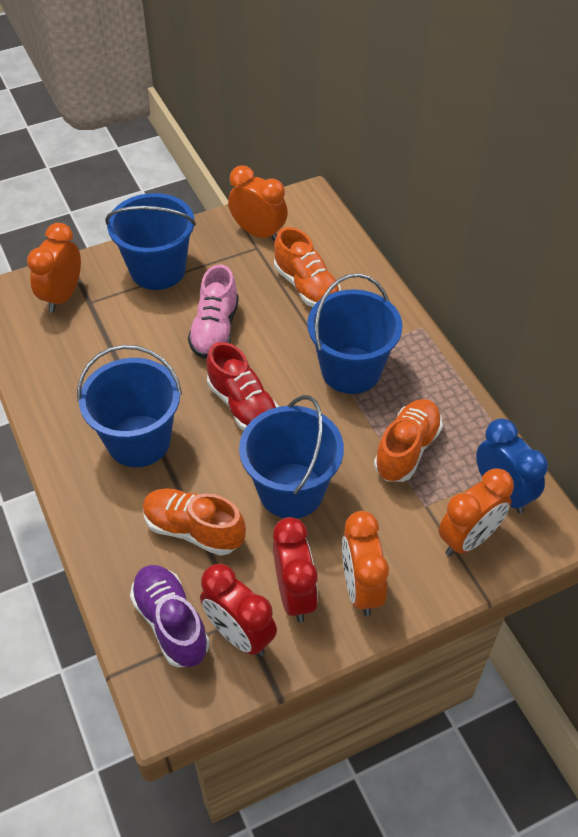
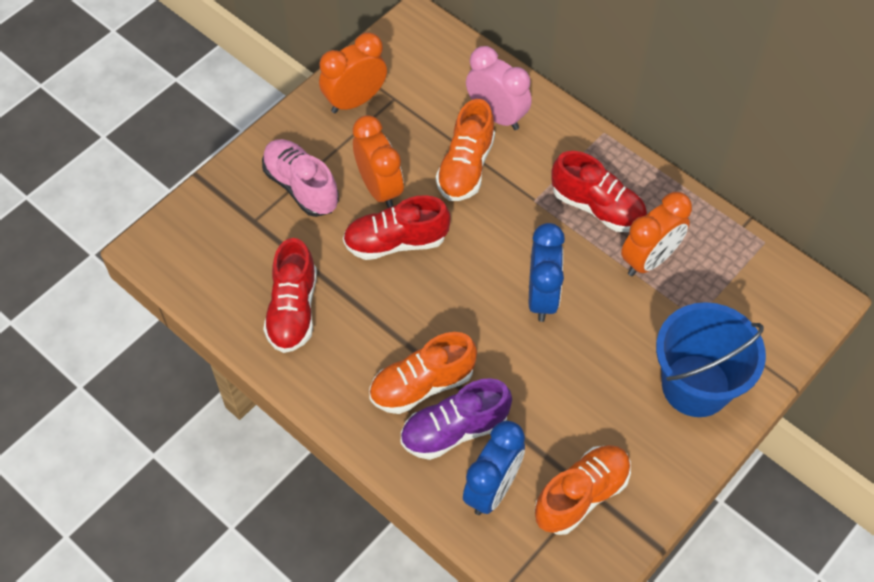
blue bucket: [77,345,182,467] [105,193,196,290] [239,395,344,518] [307,273,403,394] = 4 -> [656,302,766,417] = 1
blue clock: [476,419,548,514] = 1 -> [463,421,525,515] [529,223,565,322] = 2
orange clock: [27,223,81,313] [228,166,288,242] [342,511,389,616] [438,468,514,556] = 4 -> [319,32,387,113] [353,115,404,208] [621,192,692,276] = 3
pink clock: none = 0 -> [466,46,532,130] = 1
red clock: [200,563,277,656] [273,517,318,623] = 2 -> none = 0
red shoe: [207,342,279,431] = 1 -> [263,238,317,353] [343,195,451,260] [551,151,647,232] = 3

